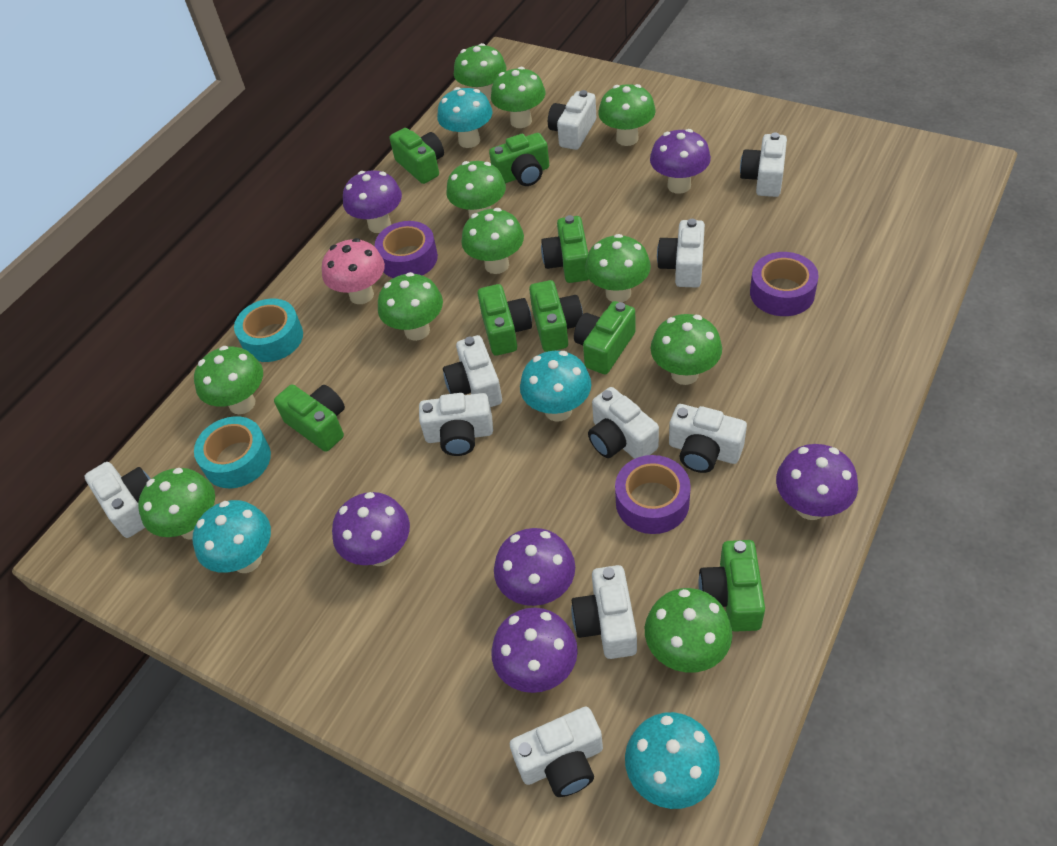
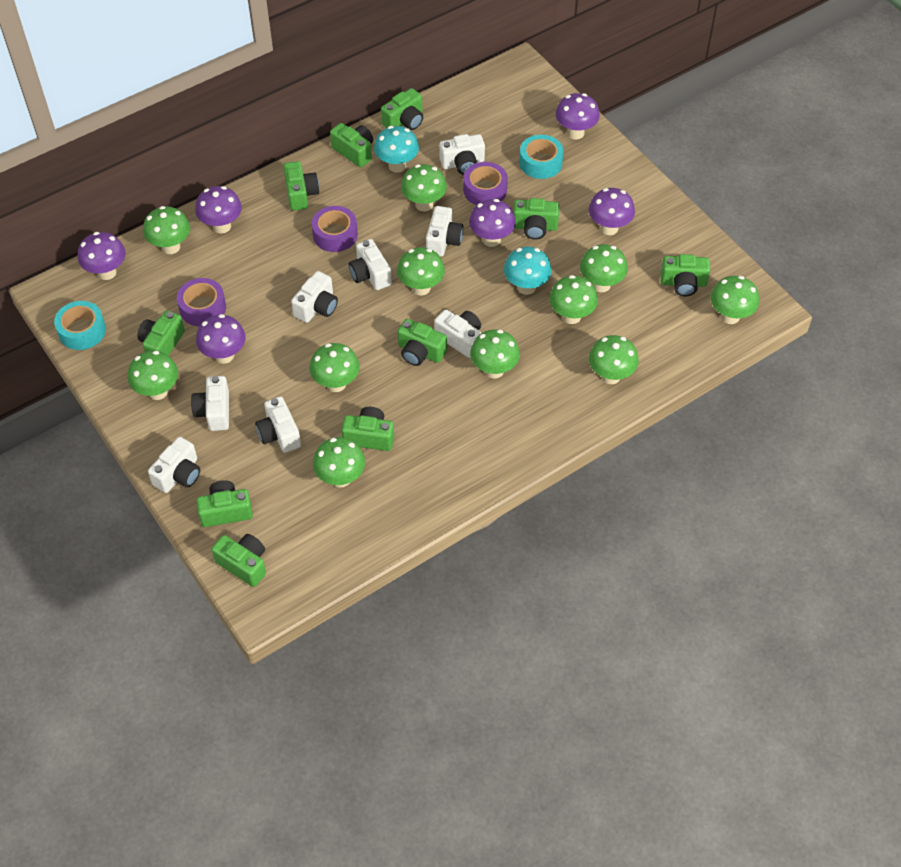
green camera: [274,384,345,452] [390,128,444,184] [477,284,532,356] [489,133,549,186] [529,280,583,352] [541,215,589,283] [574,301,636,374] [698,540,765,632] = 8 -> [137,310,185,356] [196,480,253,527] [211,534,266,587] [283,161,319,211] [330,123,373,168] [341,407,394,451] [381,88,423,130] [398,319,447,366] [513,198,559,240] [660,254,710,296] = 10
pink mushroom: [322,238,385,304] = 1 -> none = 0
turquoise mushroom: [192,500,271,573] [437,87,493,148] [520,351,591,422] [625,712,720,809] = 4 -> [374,126,419,173] [504,247,552,295] = 2
white camera: [84,462,151,538] [419,393,493,456] [443,335,502,407] [510,707,603,797] [548,90,596,150] [571,565,637,659] [588,387,659,459] [657,219,705,288] [669,404,747,473] [740,132,787,197] = 10 -> [148,437,200,493] [191,376,229,431] [255,396,301,453] [291,271,338,323] [349,239,392,290] [426,206,463,257] [434,310,481,358] [439,134,485,175] = 8

